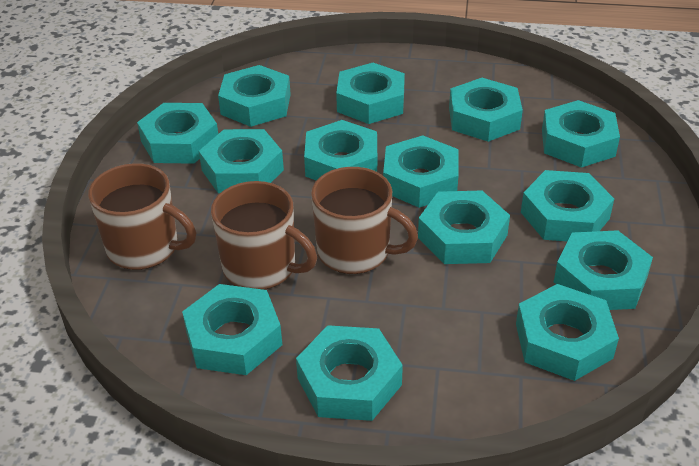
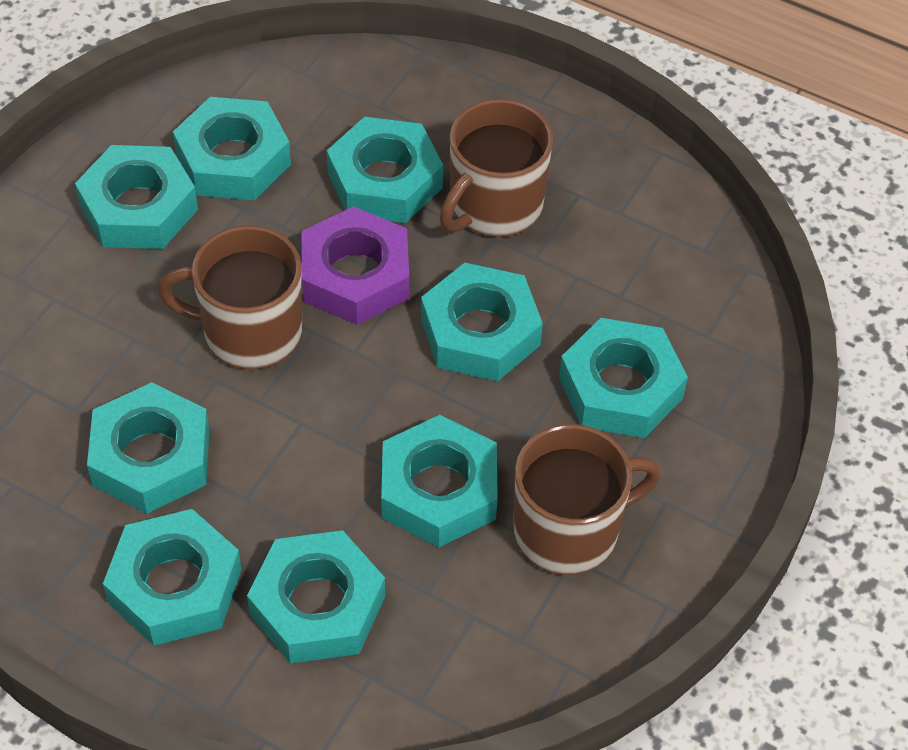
purple nut: none = 0 -> [302,206,409,325] = 1
turquoise nut: [137,103,218,164] [182,284,282,375] [199,129,284,193] [218,65,291,127] [296,325,403,421] [304,120,377,181] [336,63,405,124] [383,135,459,208] [418,191,510,264] [449,78,523,142] [516,284,619,381] [521,170,614,241] [542,100,620,168] [554,230,653,310] = 14 -> [75,145,198,249] [87,382,210,514] [103,509,241,646] [173,97,291,200] [247,530,385,663] [327,117,443,223] [381,415,498,548] [421,263,543,381] [559,318,688,438] = 9

